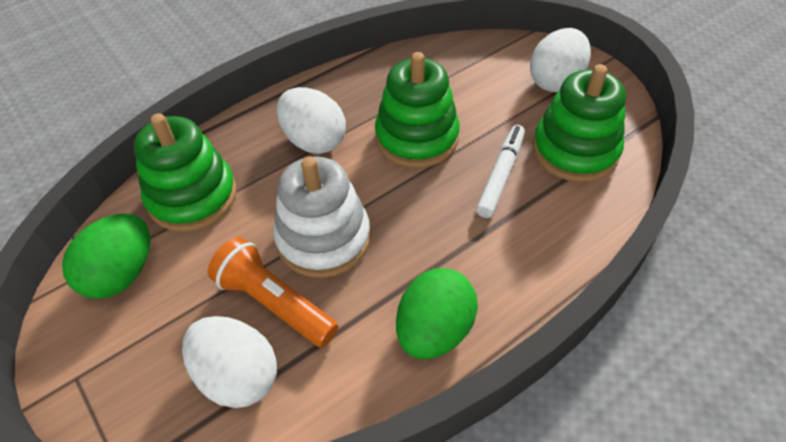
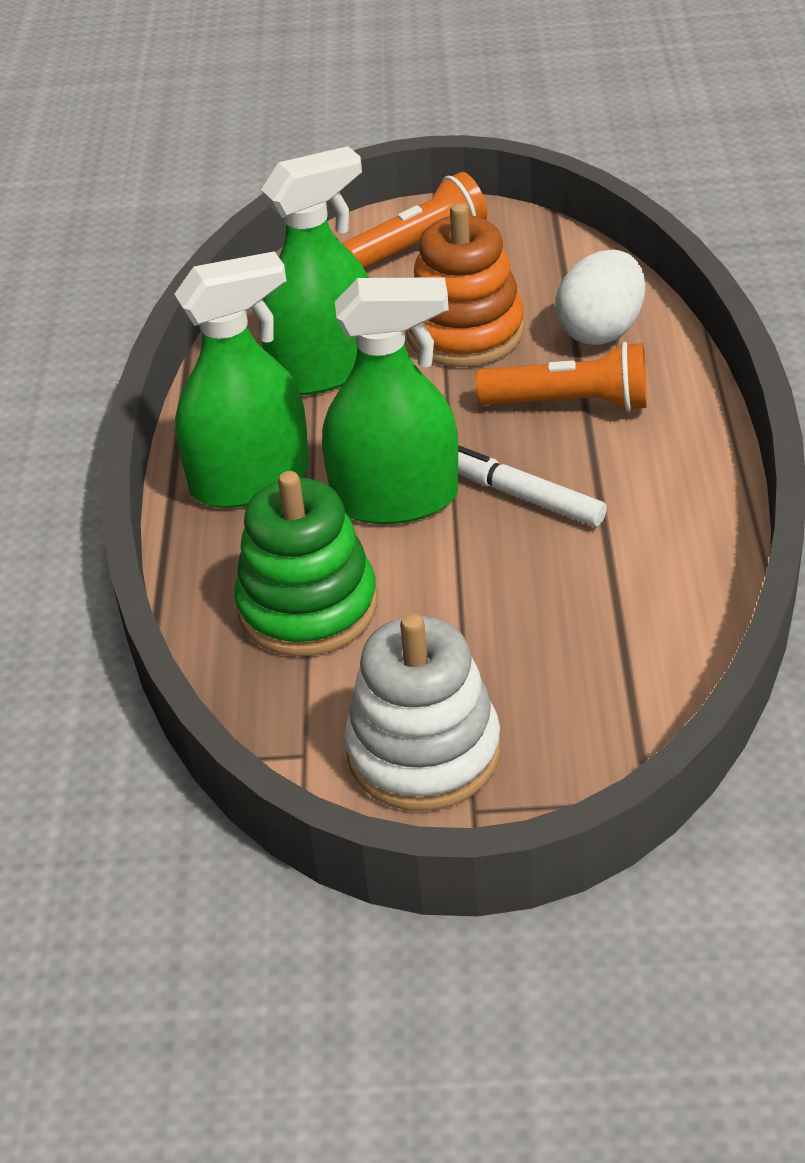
green egg: [62,213,150,299] [396,268,478,359] = 2 -> none = 0
green spray bottle: none = 0 -> [175,251,309,508] [259,146,369,395] [322,277,458,524] = 3
green stacking toy: [134,113,237,232] [375,52,460,168] [533,64,626,182] = 3 -> [234,471,377,657] = 1
orange flashlight: [207,237,338,347] = 1 -> [342,172,487,269] [475,342,647,412] = 2
orange stacking toy: none = 0 -> [406,203,524,367] = 1
white egg: [182,316,277,408] [277,87,346,154] [530,28,591,92] = 3 -> [556,249,645,345] = 1

